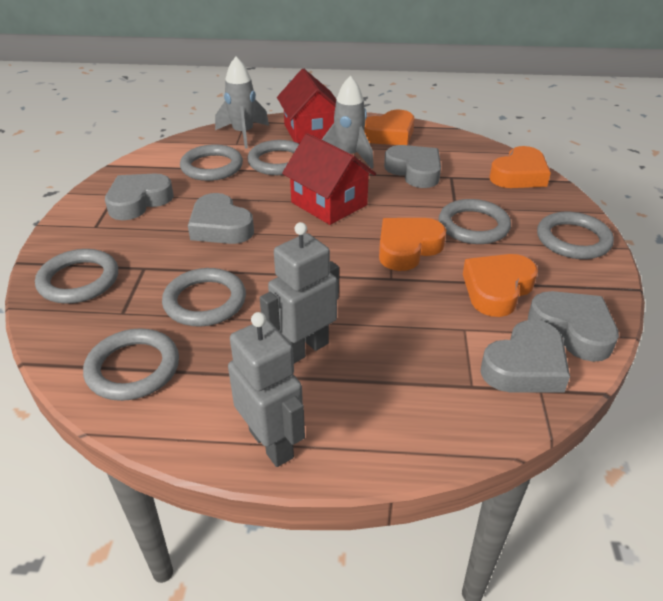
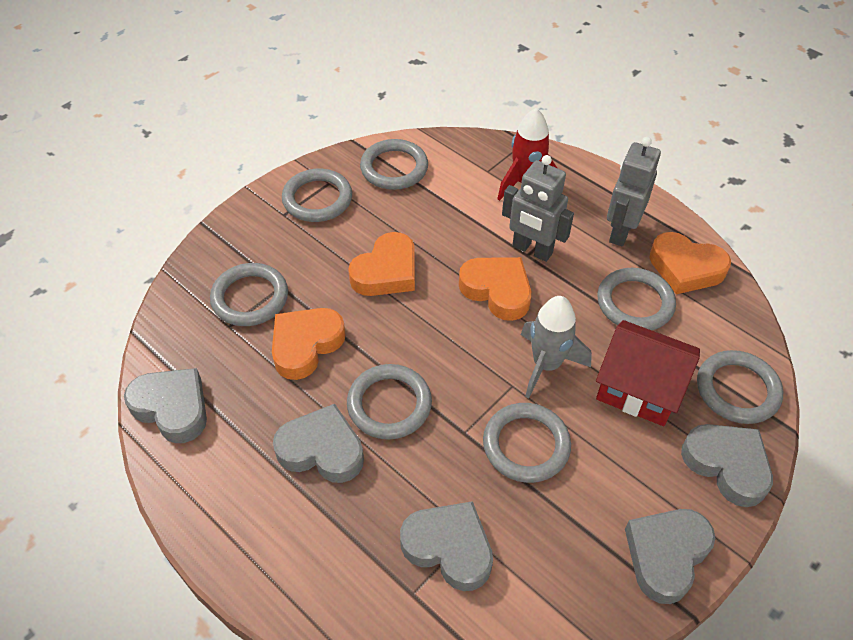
grey rocket: [215,56,269,149] [321,75,374,169] = 2 -> [521,296,592,399] = 1
red house: [277,69,336,144] [282,133,376,225] = 2 -> [596,320,700,426] = 1
red rocket: none = 0 -> [497,108,557,201] = 1

